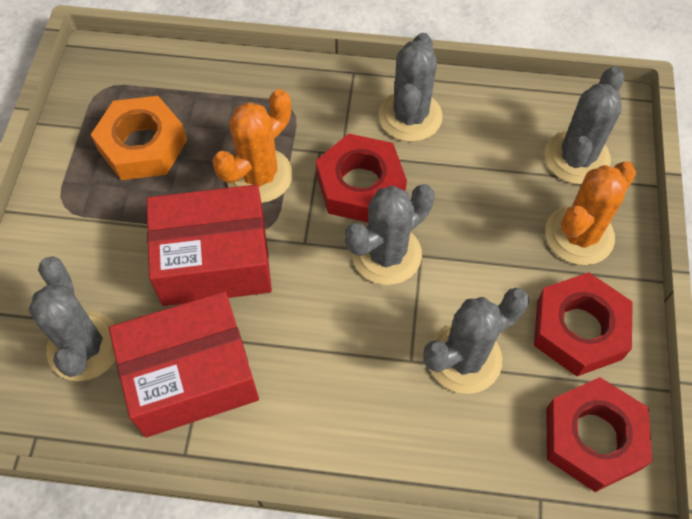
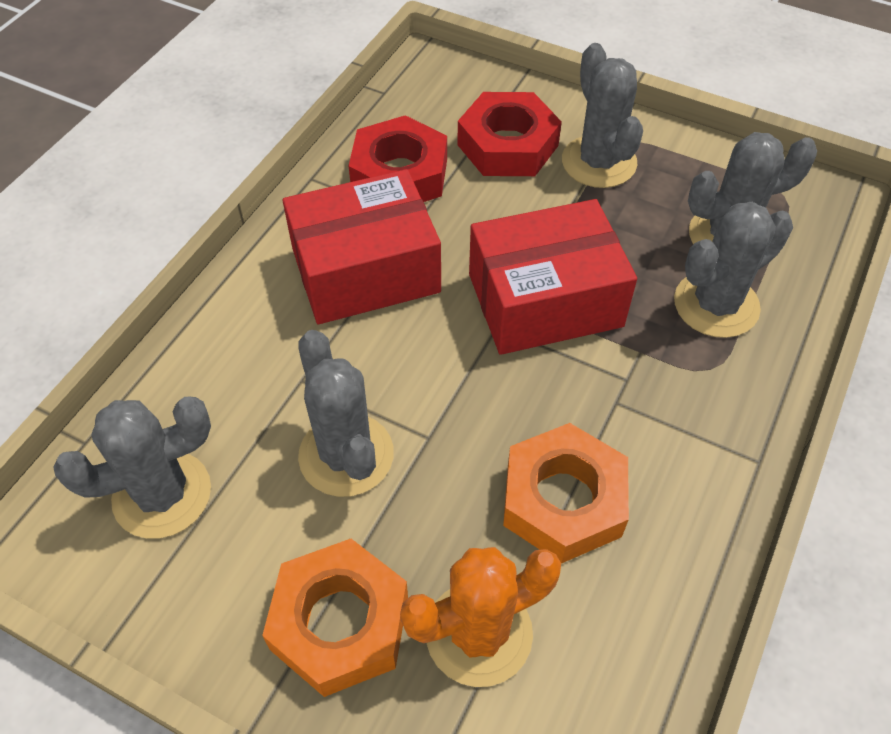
orange cactus: [212,89,293,203] [545,161,636,265] = 2 -> [400,547,561,687] = 1
orange nut: [91,96,187,180] = 1 -> [262,539,408,697] [503,423,629,564] = 2
red nut: [316,133,407,223] [534,272,633,376] [546,377,652,492] = 3 -> [349,115,447,202] [457,92,562,176] = 2

